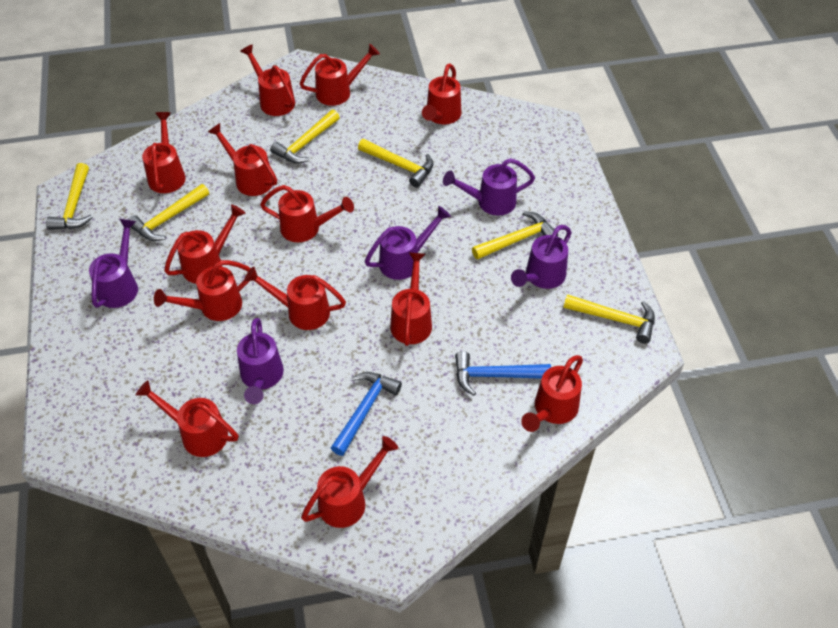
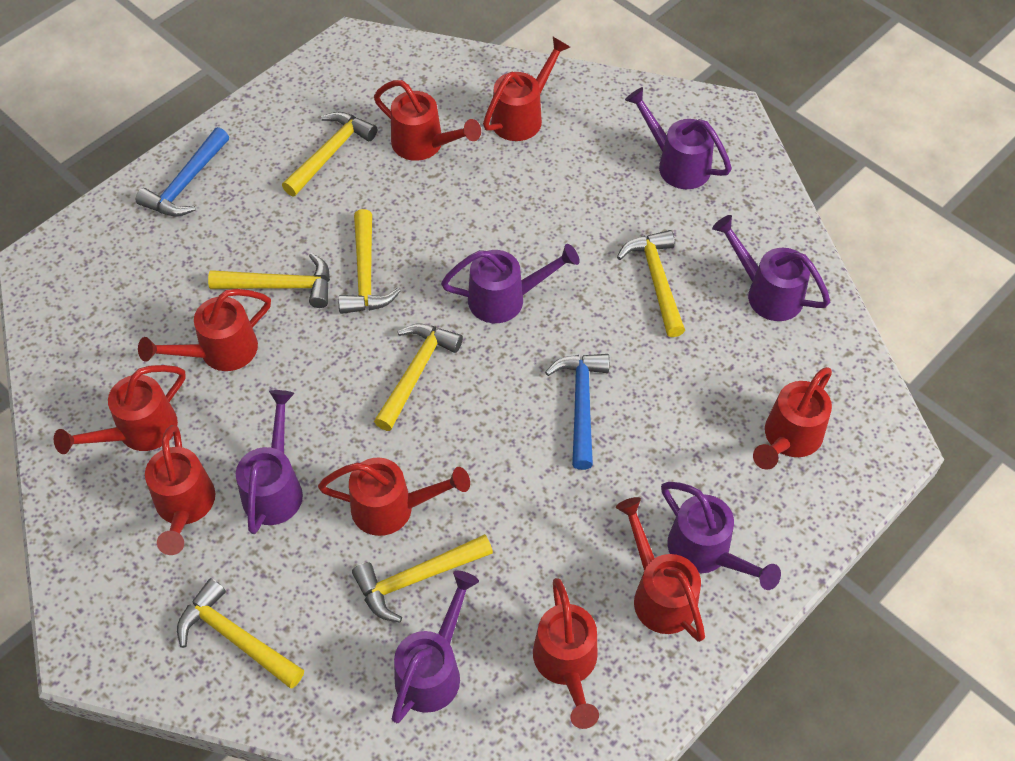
purple watering can: [89,219,138,308] [237,318,284,404] [365,206,451,280] [443,158,535,216] [511,225,572,289] = 5 -> [236,390,303,534] [392,571,479,723] [441,244,580,323] [625,87,732,189] [661,482,781,590] [712,215,830,321] = 6
red watering can: [136,380,238,457] [142,112,186,193] [154,260,251,321] [164,204,246,284] [208,123,277,196] [240,44,295,116] [244,267,346,330] [260,185,354,242] [299,44,380,106] [301,436,398,528] [390,252,432,346] [422,63,461,124] [521,355,583,432] = 13 -> [54,365,186,454] [138,289,271,371] [145,425,215,555] [318,458,470,536] [374,80,481,161] [483,37,570,141] [533,578,599,729] [616,497,705,642] [753,367,832,470] = 9
yellow hammer: [46,163,93,230] [128,184,209,241] [270,110,340,164] [358,139,433,188] [472,211,558,260] [563,294,655,344] = 6 -> [177,578,304,688] [208,253,330,308] [282,112,377,196] [338,209,400,314] [352,534,493,623] [374,324,463,431] [617,230,685,337] = 7

